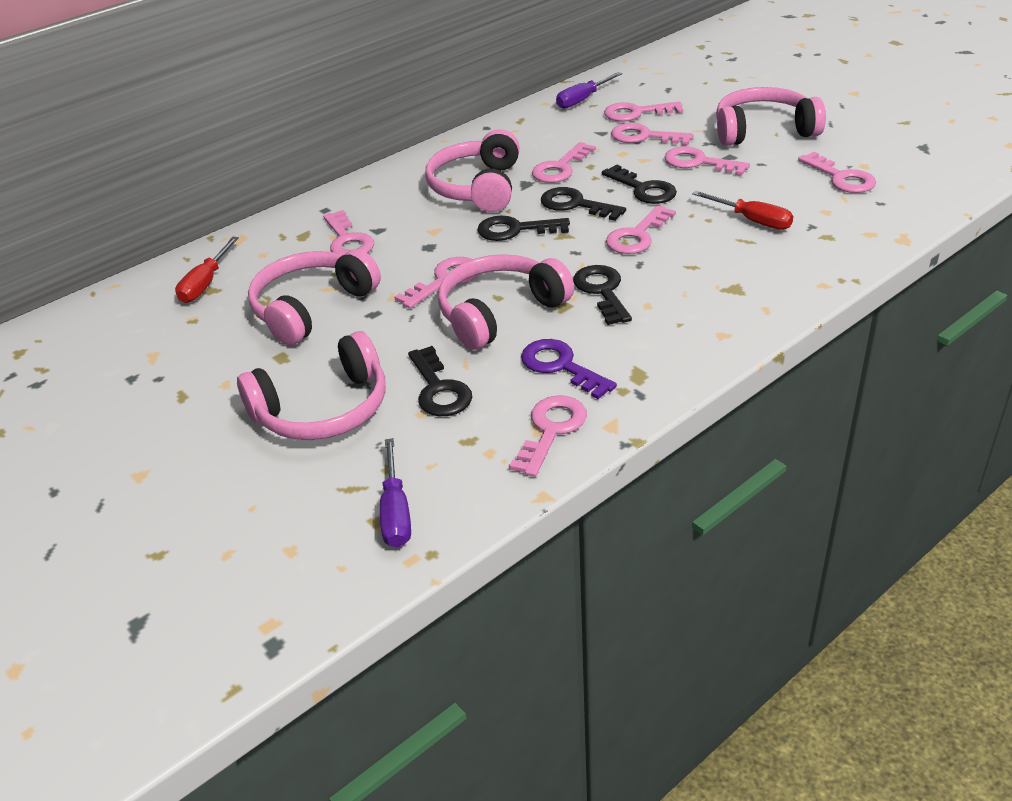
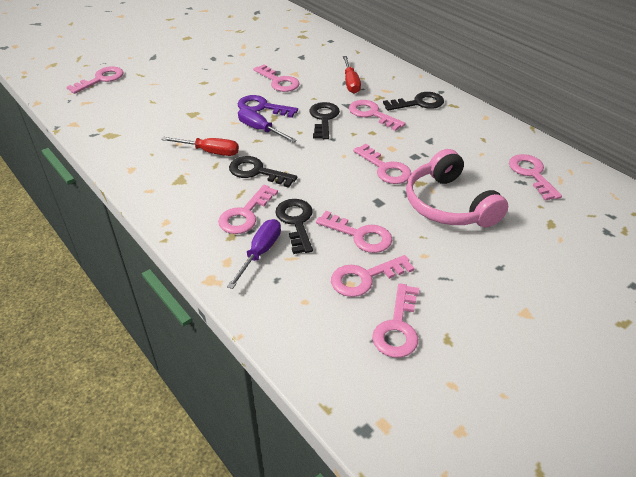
black key: [408,346,472,416] [477,215,570,241] [541,187,626,221] [573,265,632,325] [602,164,677,204] = 5 -> [229,156,297,187] [275,199,313,254] [310,102,340,139] [383,92,444,111] = 4
pink headphones: [237,331,386,440] [248,249,381,345] [425,129,519,212] [438,254,574,350] [716,87,826,146] = 5 -> [406,149,508,228] = 1

